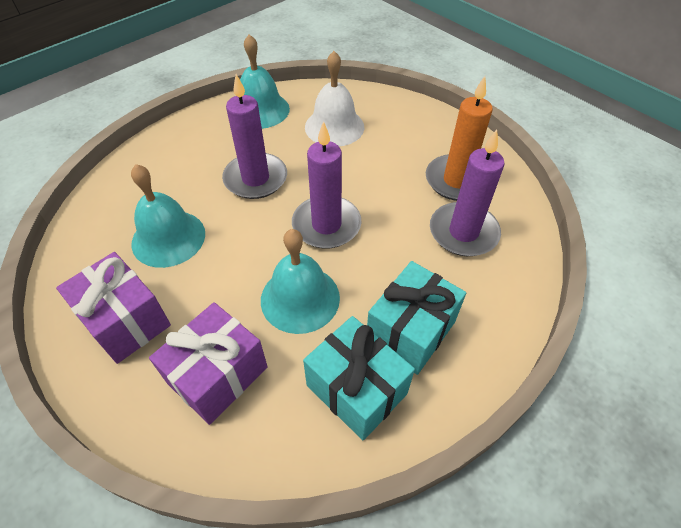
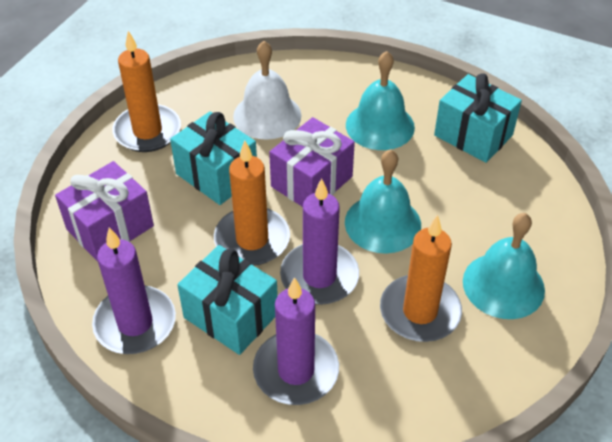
orange candle: [426,76,493,201] = 1 -> [112,31,181,152] [214,140,290,266] [380,215,462,342] = 3
turquoise gift: [303,316,415,440] [367,261,466,375] = 2 -> [170,111,257,205] [177,245,278,355] [434,74,522,163] = 3

